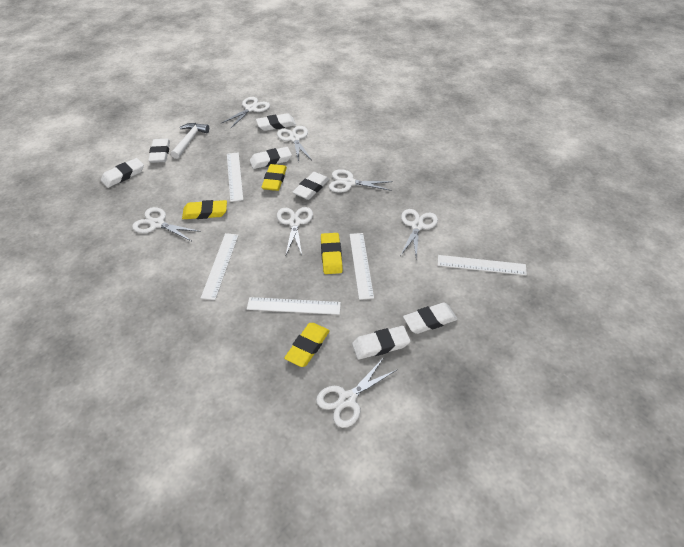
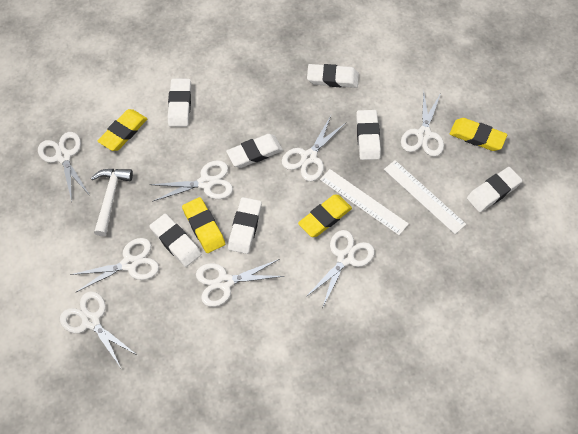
white ruler: [201,233,239,300] [227,152,243,202] [247,297,341,315] [349,233,374,300] [438,255,527,275] = 5 -> [320,169,409,235] [384,160,466,234] = 2
white scissors: [132,207,201,241] [222,97,270,128] [277,126,312,163] [277,207,313,255] [316,359,397,428] [329,169,393,193] [400,209,438,258] = 7 -> [38,132,89,202] [60,291,137,368] [70,238,159,292] [149,161,233,202] [196,259,284,307] [282,116,346,181] [305,230,375,306] [401,90,444,157] = 8

